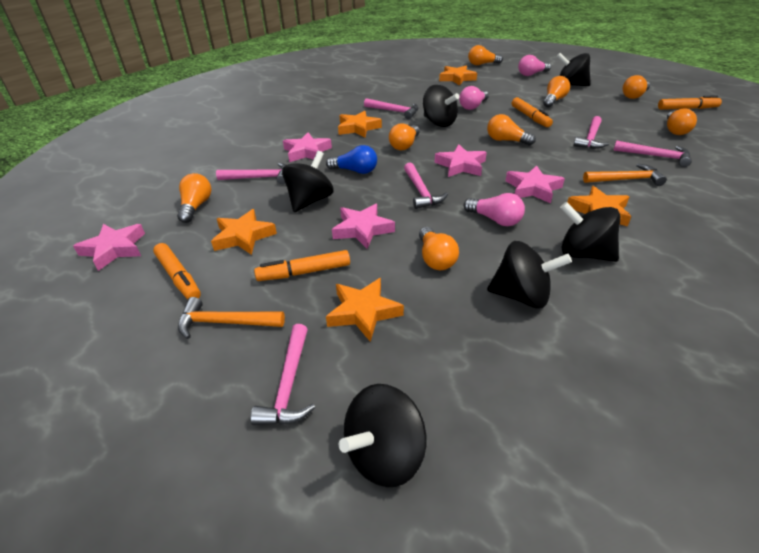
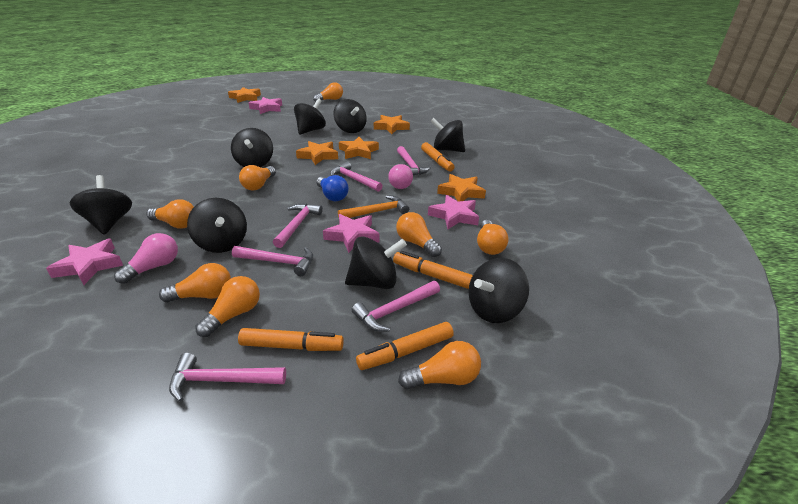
black spinning top: [282,151,334,212] [339,384,426,487] [423,85,460,127] [487,241,572,308] [556,53,591,86] [560,202,620,262] = 6 -> [70,175,132,235] [187,198,247,253] [231,128,273,167] [294,98,326,135] [334,99,367,133] [345,236,407,289] [431,118,465,152] [468,258,529,323] = 8
orange hammer: [178,297,285,339] [583,164,667,186] = 2 -> [338,195,409,218] = 1
pink light bulb: [459,86,489,110] [464,193,525,226] [518,55,551,76] = 3 -> [114,233,178,284] [388,164,413,189] = 2
pink star: [73,224,145,271] [283,132,332,162] [332,204,395,249] [435,144,487,177] [506,165,565,203] = 5 -> [46,239,123,285] [249,97,282,114] [323,214,379,253] [428,195,479,229] = 4

